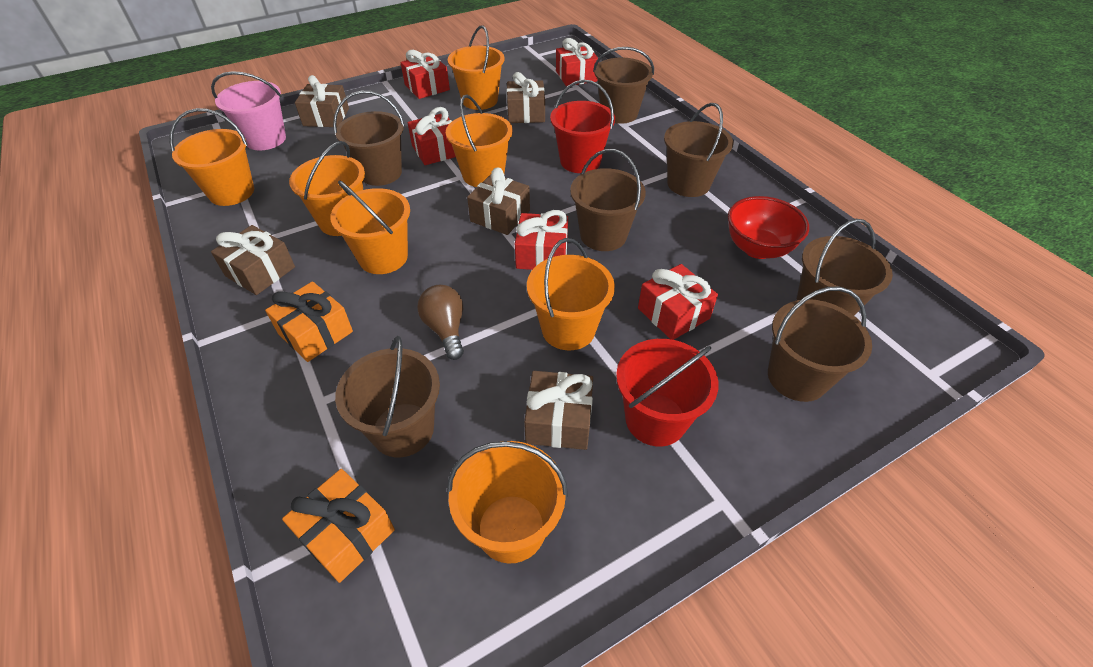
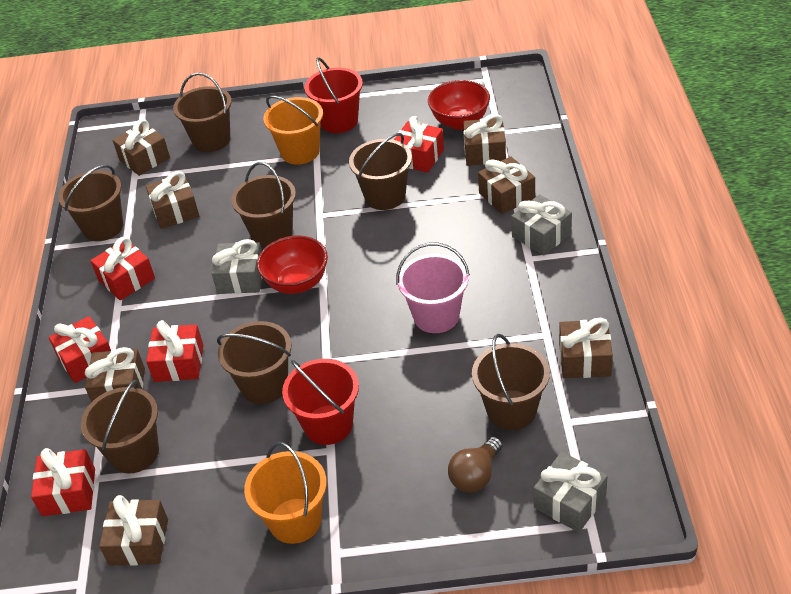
brown gift: [211,225,295,295] [295,75,349,127] [467,167,530,235] [506,72,545,123] [524,371,593,450] = 5 -> [85,347,145,402] [99,495,168,566] [113,119,170,176] [146,171,199,229] [463,114,506,166] [478,157,535,214] [559,318,613,378] = 7
grey gift: none = 0 -> [211,239,263,294] [511,194,572,256] [534,452,608,532] = 3
orange bucket: [170,108,254,206] [289,141,365,236] [330,180,410,274] [446,95,513,187] [447,441,568,564] [448,25,504,110] [527,238,615,351] = 7 -> [244,442,327,544] [264,95,323,165] = 2
orange gift: [265,281,353,362] [282,469,395,583] = 2 -> none = 0
red bowl: [728,196,809,259] = 1 -> [257,236,328,294] [428,80,490,130] = 2

